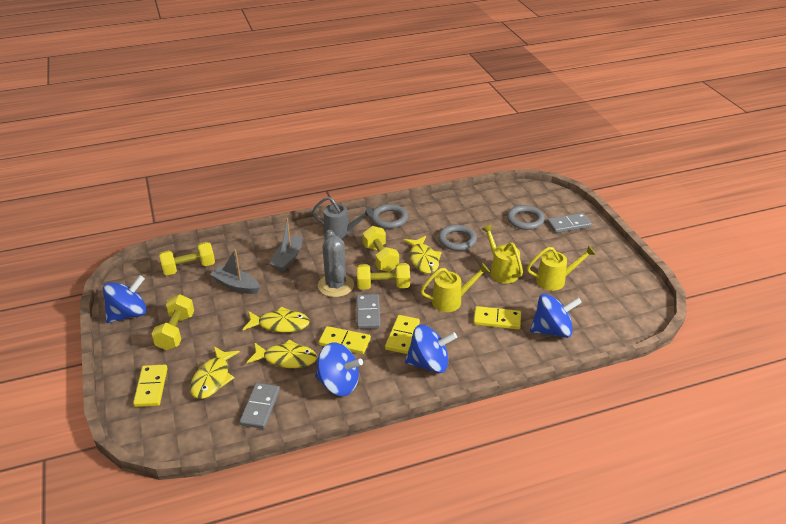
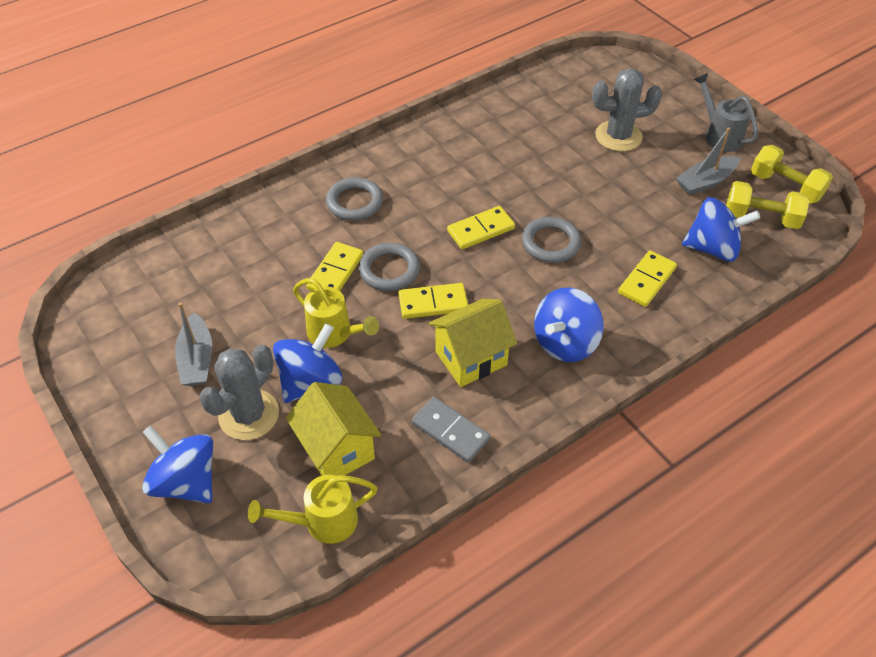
grey cactus: [318,230,354,297] = 1 -> [199,345,279,440] [592,68,662,151] = 2
grey domino: [239,383,280,429] [357,294,381,329] [547,213,592,233] = 3 -> [412,397,491,463] = 1
yellow dumbbell: [151,294,194,350] [159,242,215,275] [357,263,410,290] [363,226,399,272] = 4 -> [726,181,810,229] [751,145,833,203] = 2
yellow fish: [190,346,240,399] [243,307,310,332] [247,340,317,368] [404,236,442,274] = 4 -> none = 0
yellow house: none = 0 -> [286,382,381,476] [429,299,517,387] = 2
yellow watering can: [420,263,490,312] [482,225,523,284] [527,246,596,291] = 3 -> [248,475,378,544] [293,278,379,348] = 2

